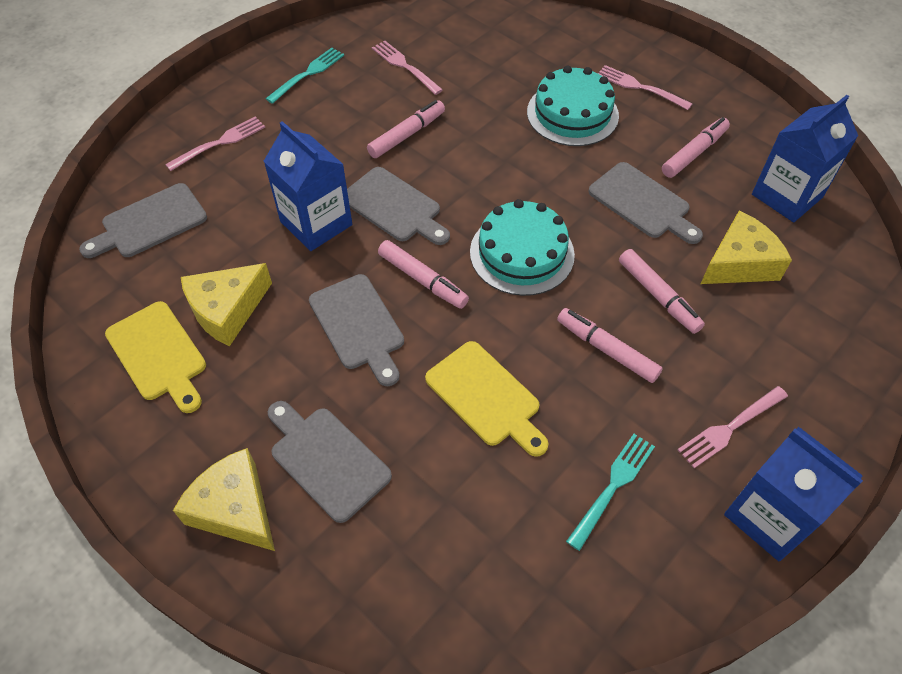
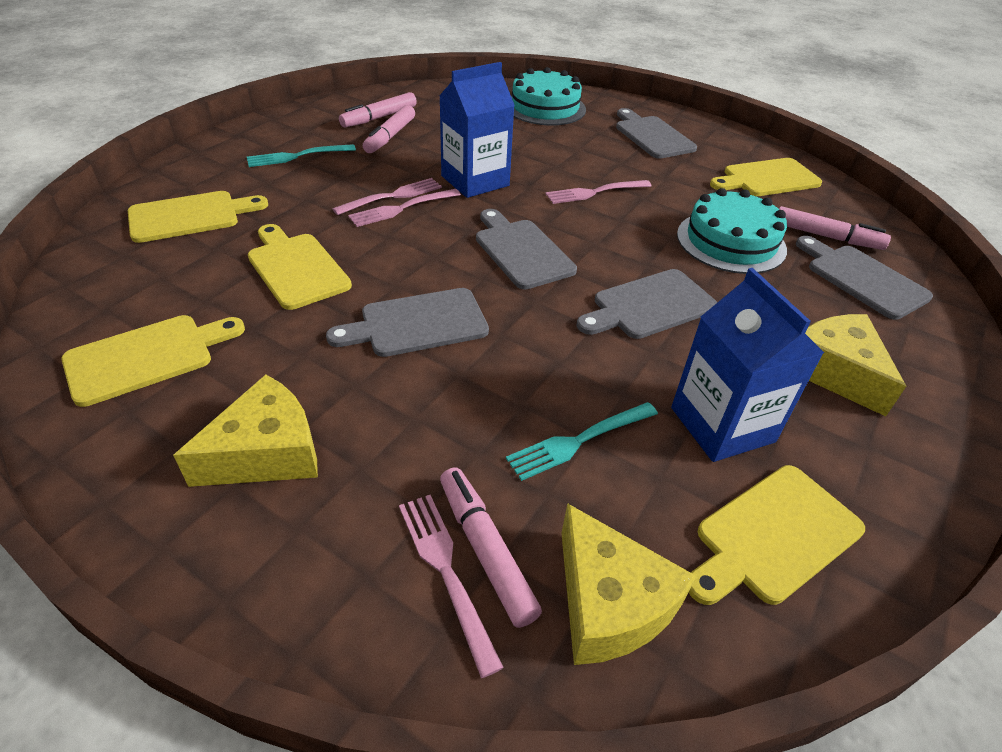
blue carton: [264,121,352,251] [724,427,863,561] [752,95,858,222] = 3 -> [439,62,515,198] [671,268,824,462] = 2
pink marker: [367,100,445,158] [378,240,469,309] [557,308,663,383] [619,249,705,334] [662,117,730,178] = 5 -> [339,92,417,128] [363,105,415,153] [440,467,542,628] [779,206,891,250] = 4
yellow cutting board: [105,301,206,413] [425,341,548,457] = 2 -> [61,315,245,407] [128,191,268,243] [248,224,352,310] [688,465,865,605] [710,158,822,196] = 5

